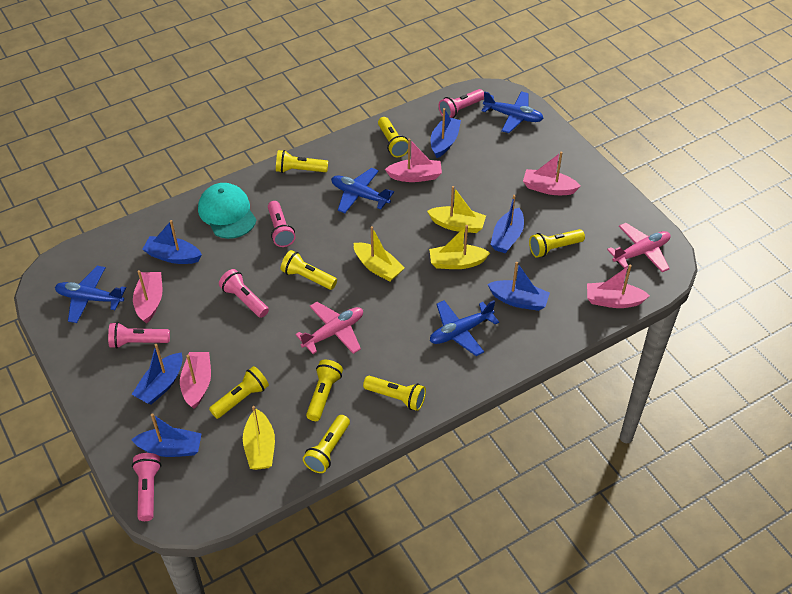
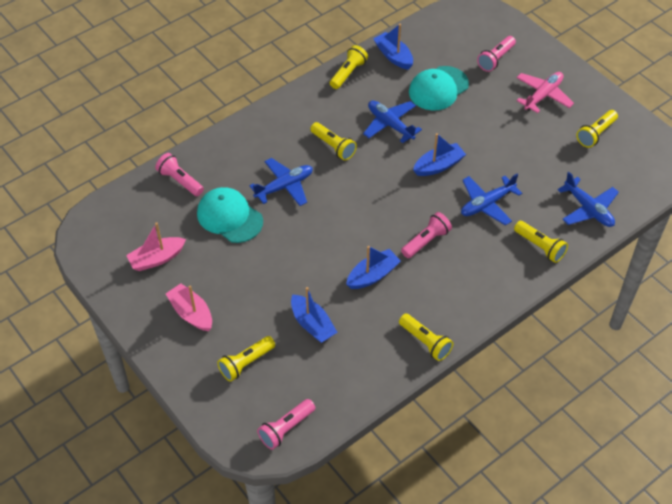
blue boat: [131,344,183,405] [131,413,202,457] [142,220,202,264] [431,108,461,158] [487,262,550,311] [490,195,524,253] = 6 -> [291,287,337,343] [346,246,401,289] [373,24,413,70] [413,133,466,176] = 4
pink boat: [133,270,163,324] [180,352,211,409] [385,138,442,182] [523,152,581,195] [587,264,650,308] = 5 -> [126,222,186,271] [166,283,212,331] = 2
pink flashlight: [108,322,170,348] [132,453,161,521] [219,269,269,318] [268,201,296,247] [439,89,484,118] = 5 -> [155,153,204,196] [257,399,315,450] [401,212,452,258] [477,36,516,72] = 4
pink plane: [296,302,363,354] [607,223,671,272] = 2 -> [516,72,574,113] = 1
turquoise cap: [198,183,256,239] = 1 -> [197,187,263,243] [409,66,469,111] = 2
yellow boat: [243,406,275,470] [354,226,405,282] [427,186,486,233] [429,225,490,269] = 4 -> none = 0
yellow flashlight: [209,366,269,419] [276,150,328,173] [281,250,337,290] [303,415,350,473] [306,360,343,421] [363,376,426,411] [378,117,408,157] [529,229,585,258] = 8 -> [217,336,275,382] [310,122,357,160] [330,45,368,89] [399,313,453,361] [514,221,568,263] [577,110,618,148] = 6

